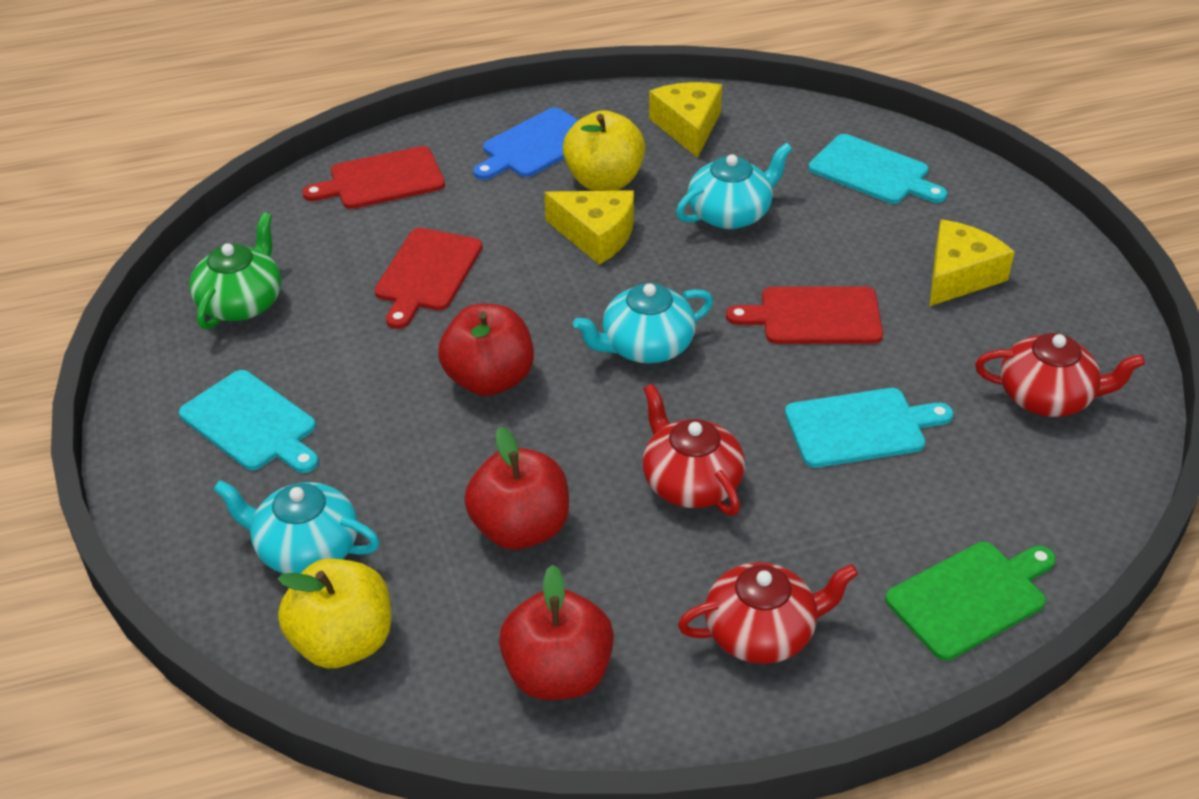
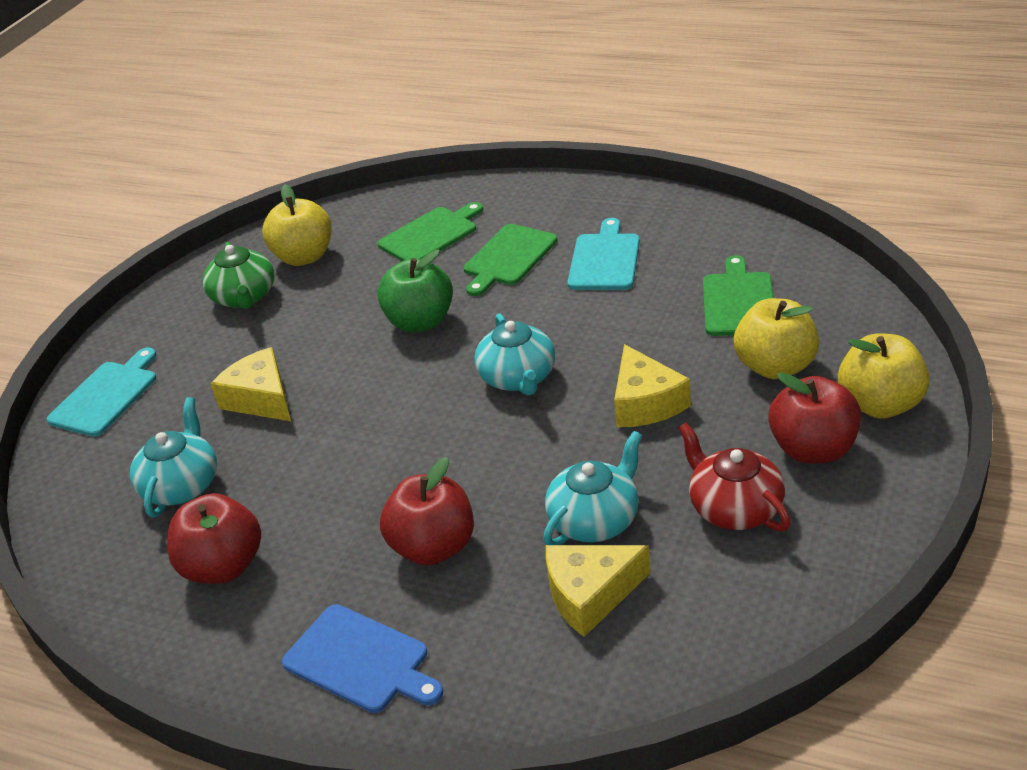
green apple: none = 0 -> [377,250,453,332] = 1
green cutting board: [885,542,1056,661] = 1 -> [378,202,483,261] [464,224,558,296] [703,255,774,336] = 3
red cutting board: [303,146,445,209] [374,228,482,329] [726,286,883,344] = 3 -> none = 0
red teapot: [643,384,745,516] [678,562,858,664] [975,333,1145,417] = 3 -> [678,423,791,532] = 1
turquoise cutting board: [179,370,319,473] [785,388,953,468] [808,134,947,204] = 3 -> [46,347,156,437] [567,218,640,290] = 2
yellow apple: [278,559,391,668] [563,110,645,191] = 2 -> [262,184,332,266] [734,298,819,379] [838,333,930,419] = 3

